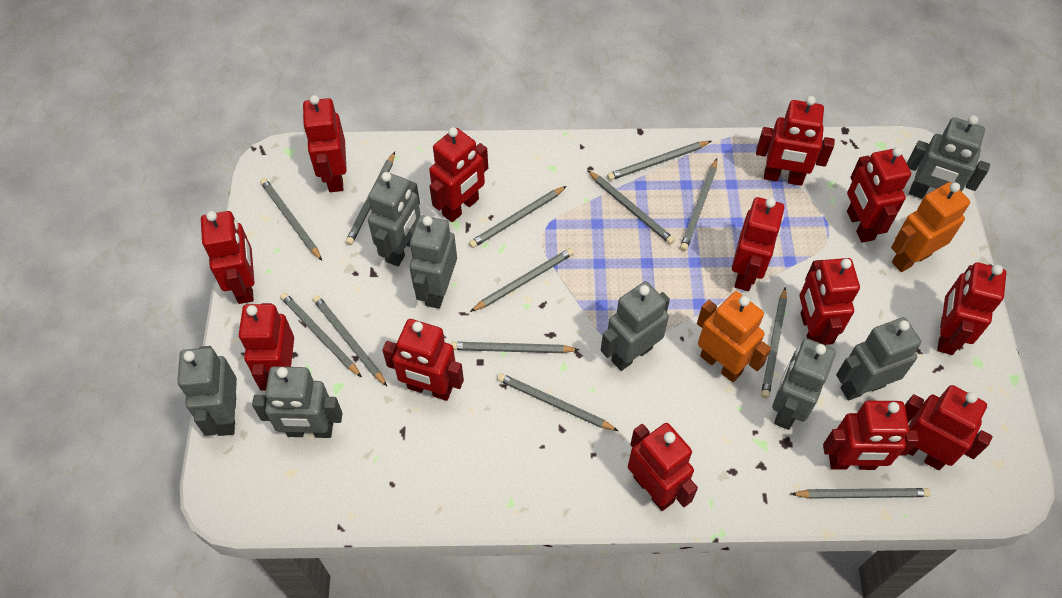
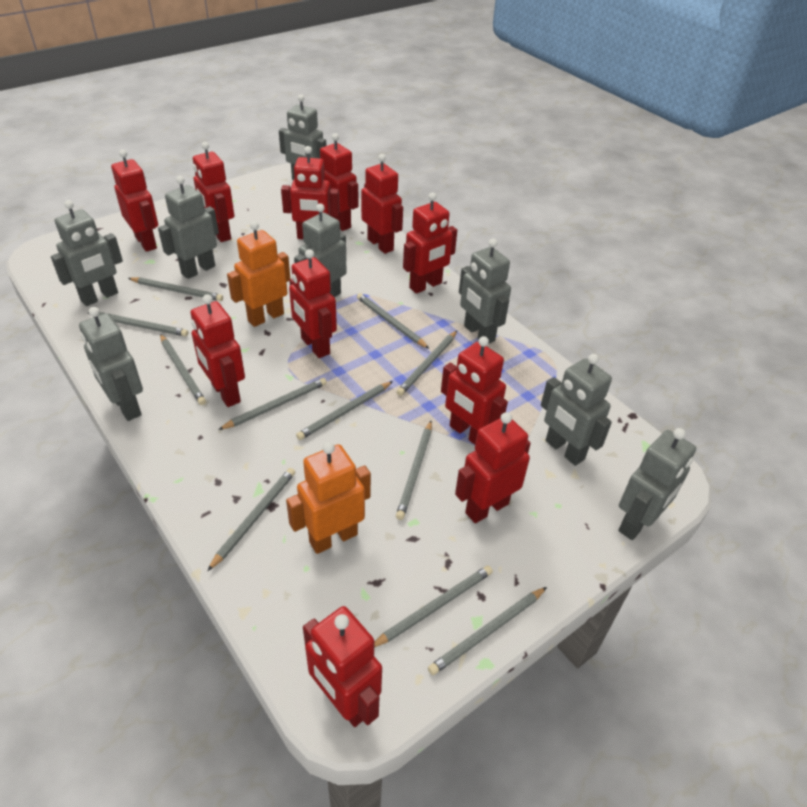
grey pencil: [260,178,322,261] [280,293,362,377] [313,295,387,386] [345,152,395,245] [450,342,580,353] [469,186,567,248] [470,248,574,312] [497,373,618,431] [587,170,675,244] [607,141,711,181] [680,159,717,251] [761,287,787,398] [791,488,931,499] = 13 -> [88,312,188,337] [128,277,223,301] [160,334,206,405] [208,468,295,571] [218,378,327,430] [296,381,393,440] [357,293,429,349] [374,565,493,647] [396,331,457,396] [396,421,432,520] [428,587,547,675] = 11
red robot: [201,211,254,304] [239,303,294,390] [302,95,347,192] [382,319,464,401] [429,127,488,222] [628,423,698,511] [732,197,784,291] [756,96,835,186] [800,258,860,345] [823,401,919,470] [847,147,911,243] [905,385,993,470] [937,262,1006,355] = 13 -> [111,149,158,252] [190,294,245,407] [193,142,234,242] [281,146,340,239] [289,249,337,358] [303,606,382,727] [320,133,358,231] [361,154,403,254] [403,192,457,294] [441,336,508,445] [455,412,531,523] = 11

